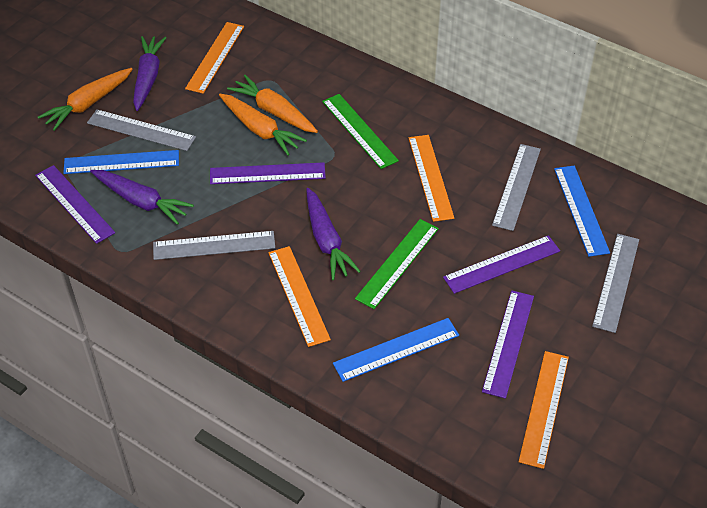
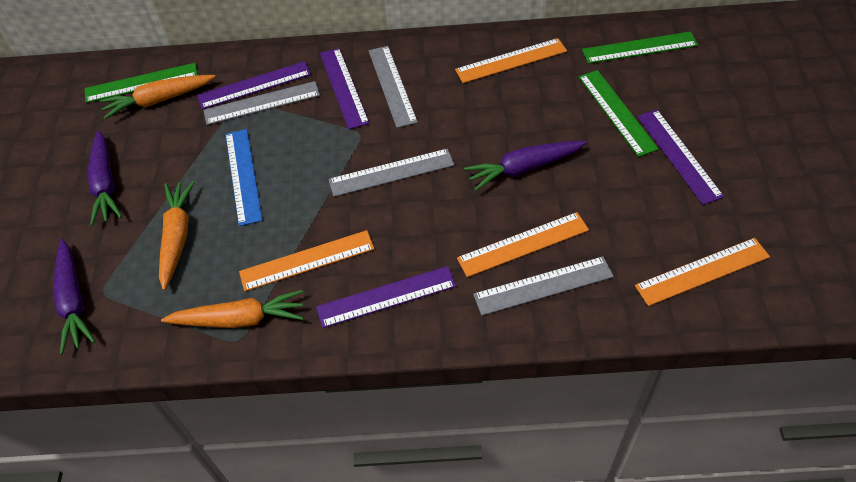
blue ruler: [63,150,179,174] [333,318,459,382] [554,166,610,257] = 3 -> [225,129,263,226] = 1
green ruler: [322,94,399,169] [355,219,439,309] = 2 -> [85,63,198,103] [579,70,659,157] [582,31,698,64] = 3

